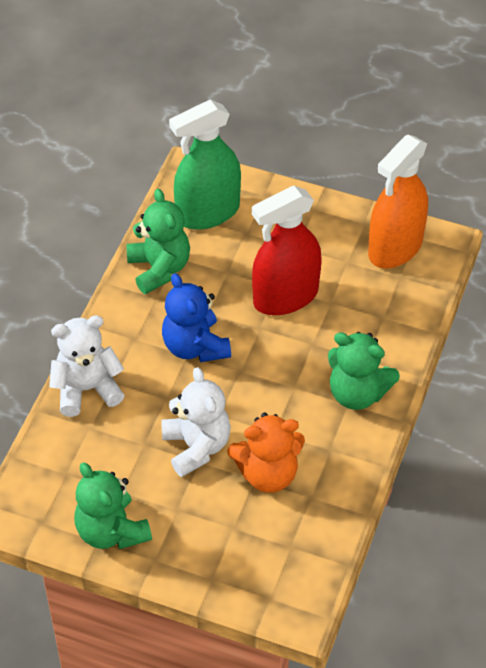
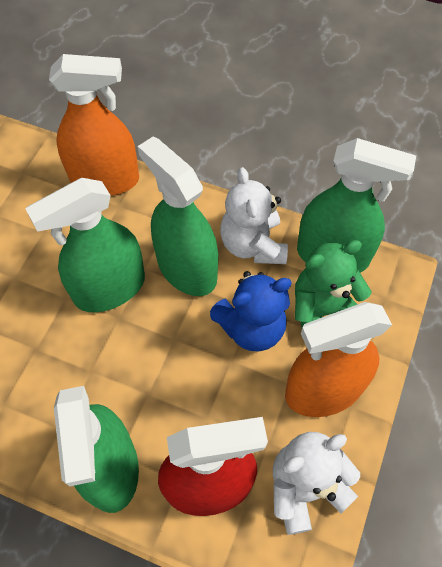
green spray bottle: [169,100,241,230] = 1 -> [25,178,145,312] [54,386,139,513] [138,136,218,296] [297,138,416,273] = 4
green teddy bear: [74,462,152,549] [126,189,190,294] [328,332,400,410] = 3 -> [295,240,371,328] = 1
orange spray bottle: [368,135,428,269] = 1 -> [49,54,139,196] [285,302,392,417] = 2
orange teddy bear: [227,413,305,493] = 1 -> none = 0

